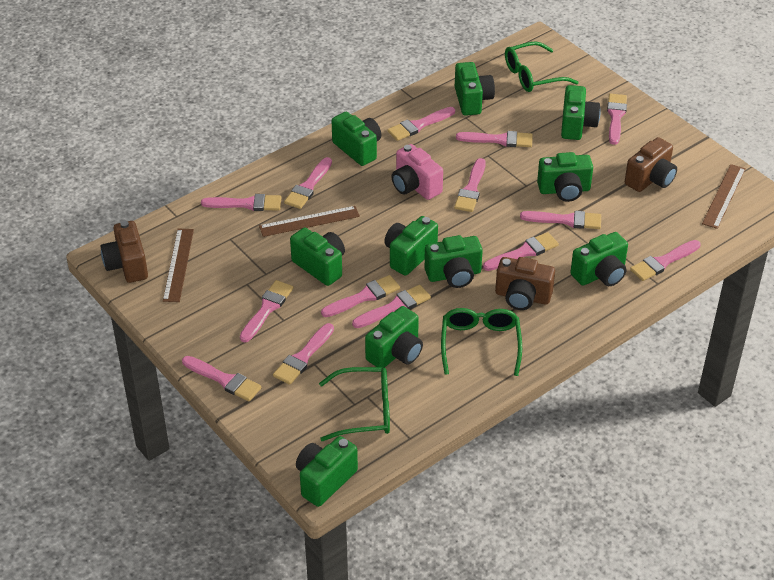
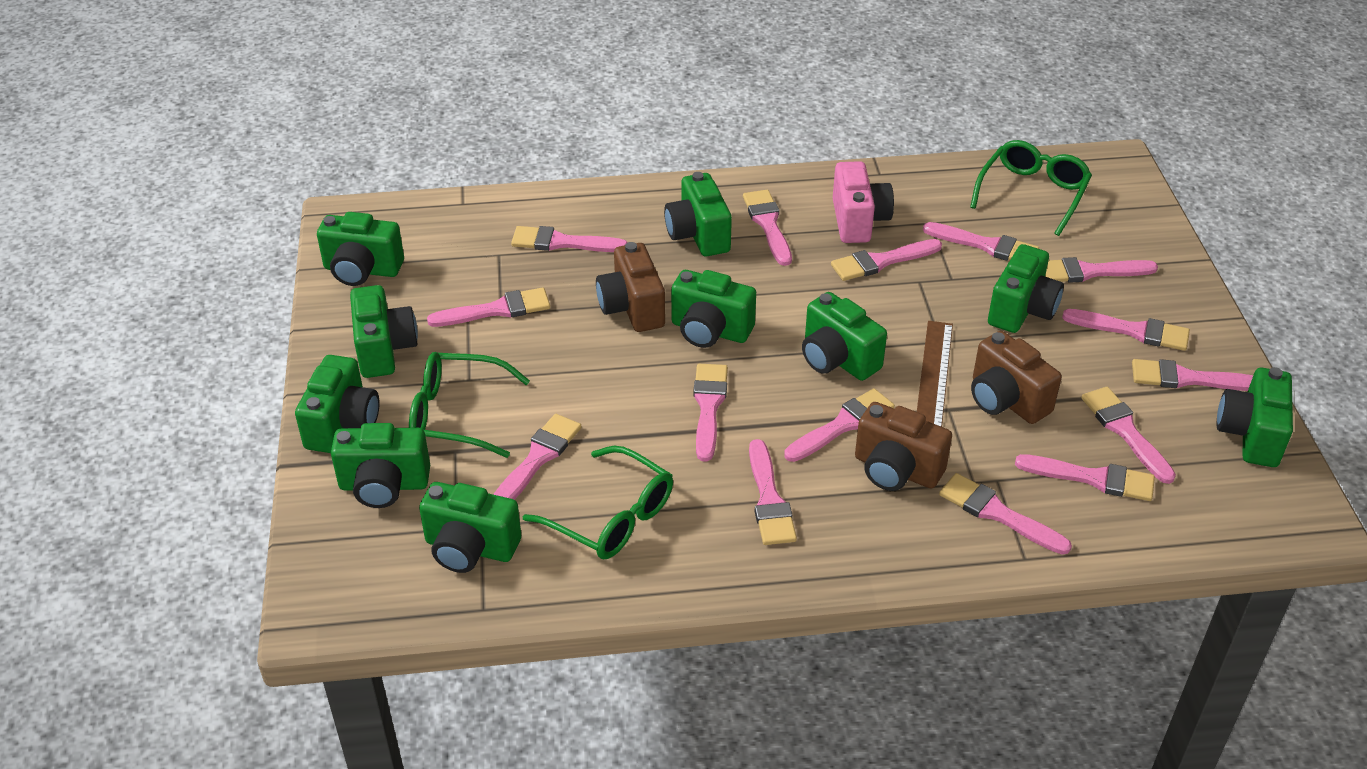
brown ruler: [163,229,194,302] [259,206,360,237] [702,164,746,229] = 3 -> [917,321,953,427] = 1
pink brush: [182,356,262,401] [201,194,281,211] [240,280,293,342] [273,323,334,385] [284,157,332,209] [321,275,400,317] [352,285,431,328] [387,107,455,141] [454,158,486,212] [456,131,533,147] [483,232,559,271] [520,211,601,229] [607,94,627,145] [630,240,701,281] = 14 -> [427,288,550,327] [493,414,581,500] [511,226,628,252] [693,364,728,462] [743,190,792,266] [749,439,797,545] [784,388,895,462] [831,239,942,281] [923,222,1039,261] [939,473,1072,555] [1015,454,1155,501] [1045,257,1158,283] [1062,309,1190,351] [1081,387,1176,484] [1132,359,1253,391] = 15

